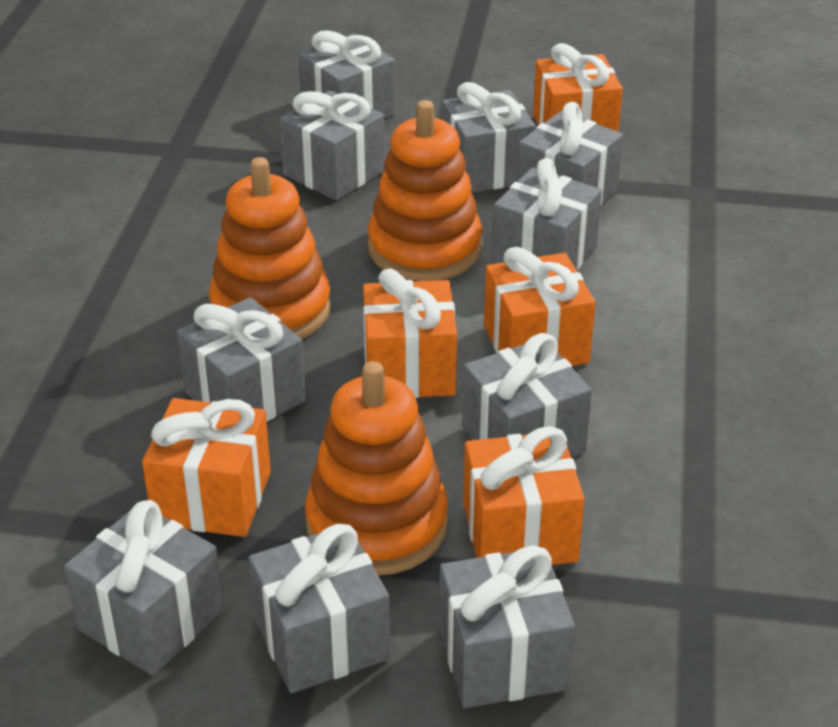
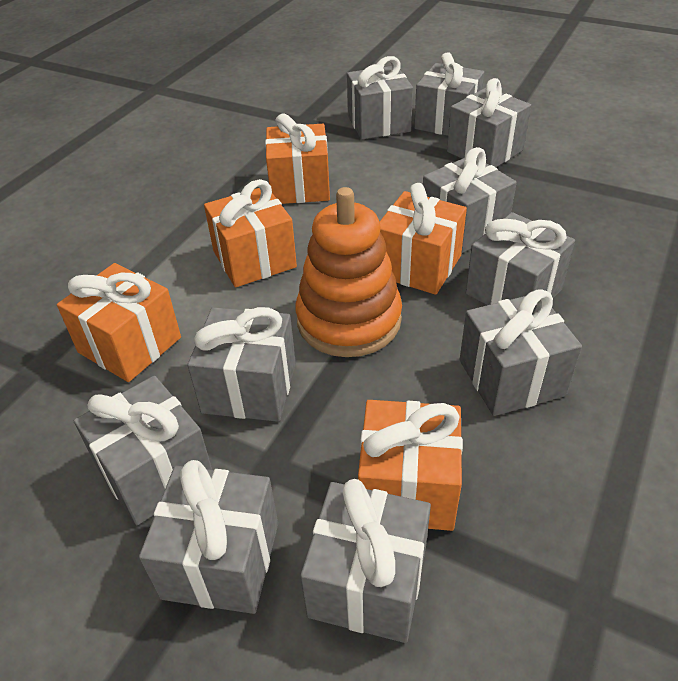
orange stacking toy: [209,157,331,339] [305,361,448,576] [367,100,482,281] = 3 -> [296,187,402,357] = 1

